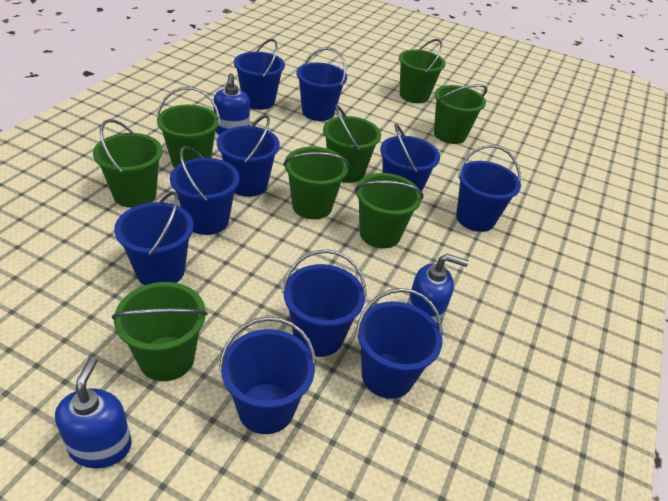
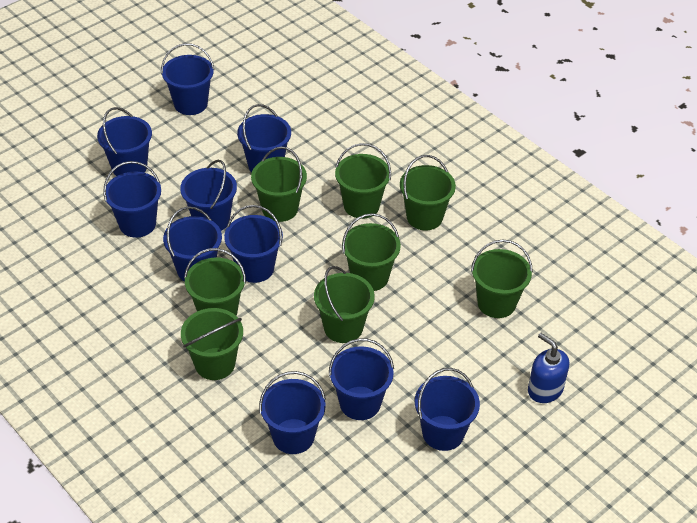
blue soap dispenser: [55,357,132,468] [214,73,250,135] [408,254,469,325] = 3 -> [528,333,569,403] = 1

